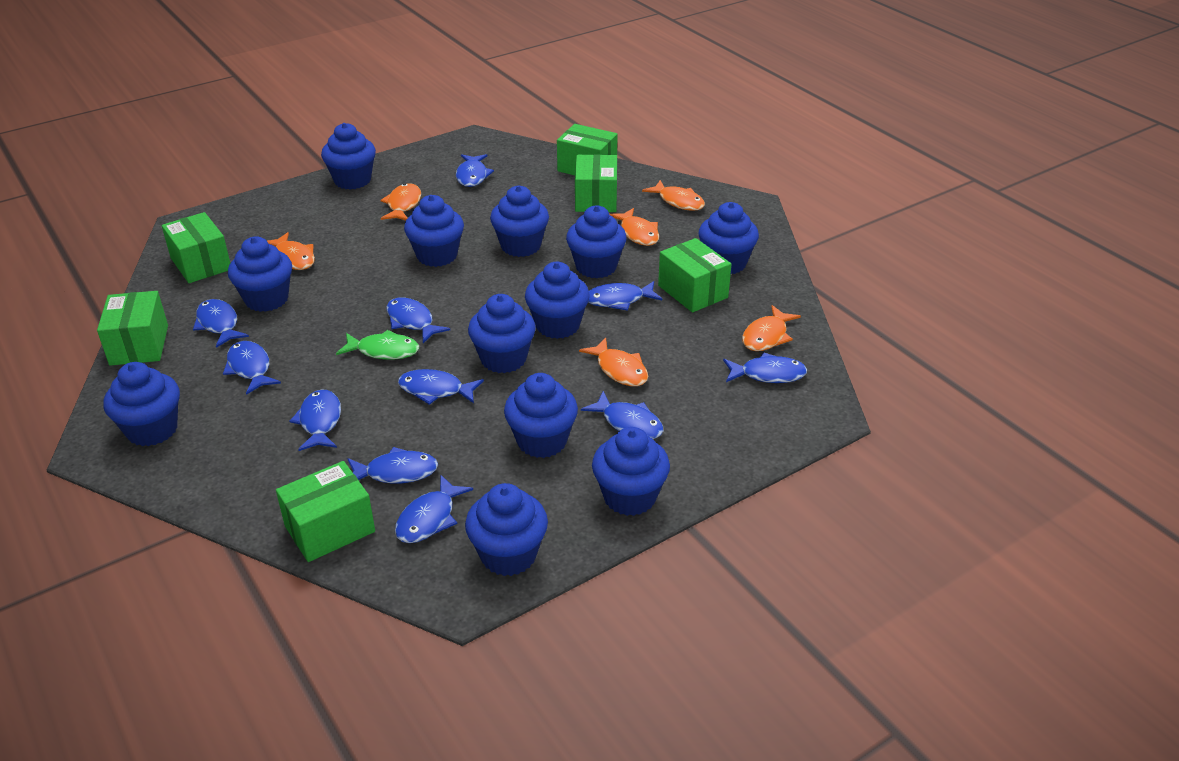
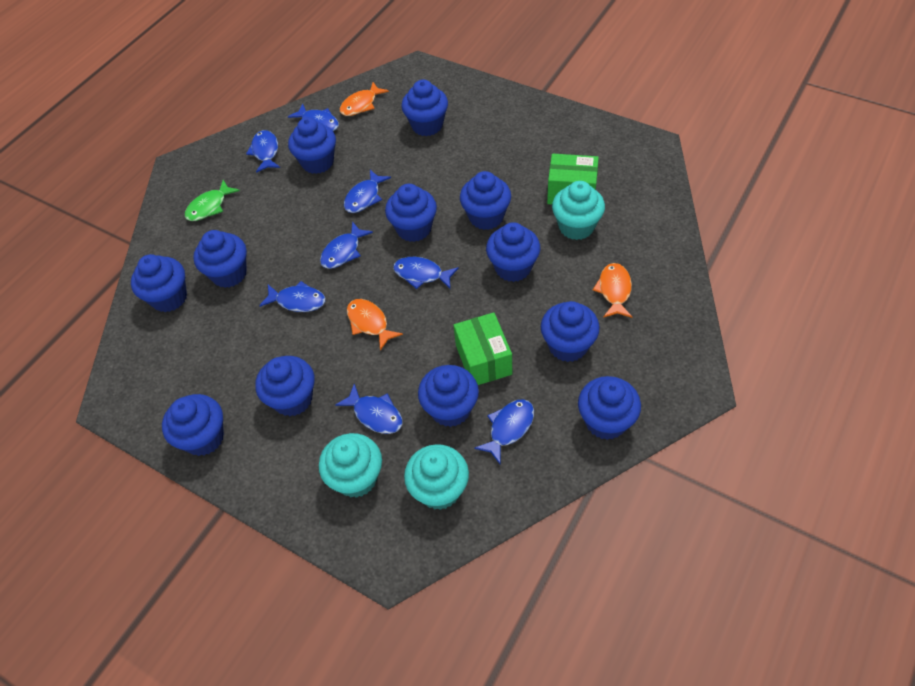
blue fish: [193,299,249,348] [223,341,281,395] [289,389,341,451] [347,447,438,484] [386,297,450,343] [395,475,473,543] [398,369,484,405] [456,154,494,187] [581,391,664,439] [588,281,662,311] [723,352,807,383] = 11 -> [246,130,280,173] [259,281,325,312] [288,103,339,131] [320,222,373,269] [335,384,403,434] [344,170,391,213] [393,257,459,289] [474,399,534,464] = 8
green box: [97,291,168,366] [162,212,230,283] [276,461,375,562] [557,124,618,175] [575,154,617,212] [658,238,732,312] = 6 -> [453,312,512,385] [547,154,599,204] = 2
orange fish: [267,232,315,270] [380,183,421,220] [579,338,648,386] [609,208,659,246] [642,180,705,211] [742,305,801,351] = 6 -> [340,82,389,116] [347,299,403,351] [593,263,632,318] = 3
turquoise cupcake: none = 0 -> [319,433,382,498] [404,444,469,510] [552,181,605,240] = 3

